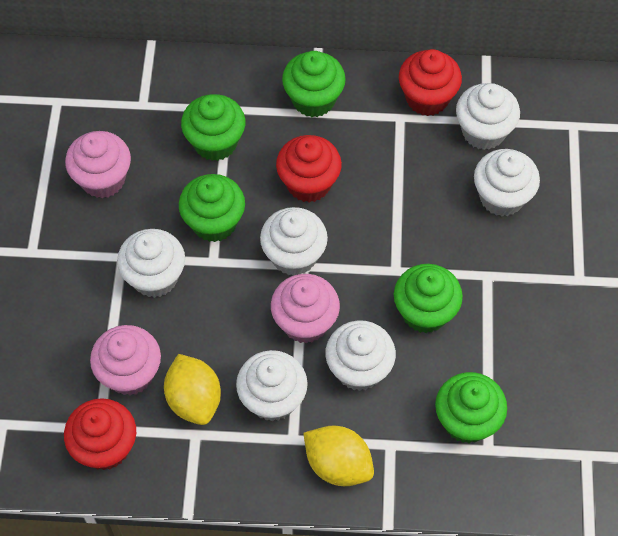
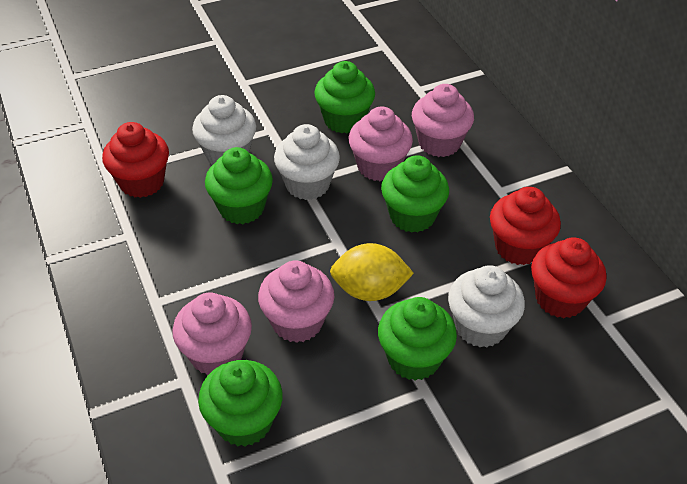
pink cupcake: [65,131,131,198] [90,325,161,395] [271,274,340,343] = 3 -> [172,292,252,375] [258,260,334,343] [348,106,413,181] [412,84,474,157] = 4
white cupcake: [117,229,185,298] [236,350,308,421] [260,207,328,276] [325,320,396,391] [456,83,520,150] [474,149,540,216] = 6 -> [192,95,256,165] [274,124,340,200] [448,265,525,348] = 3
yellow lemon: [164,354,221,425] [303,425,374,486] = 2 -> [330,243,414,301] = 1

